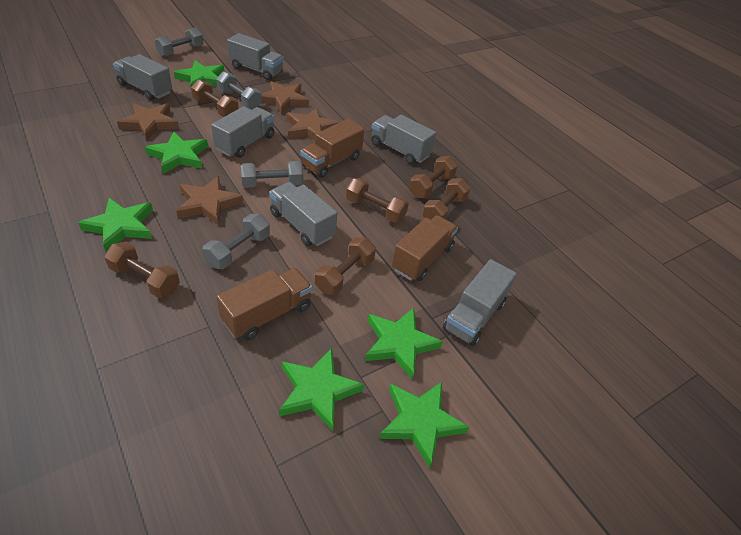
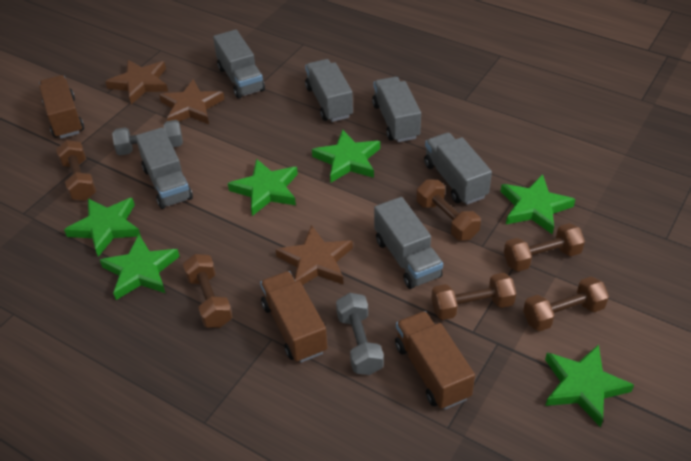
brown star: [117,103,179,140] [176,176,243,226] [261,81,309,114] [287,108,339,140] = 4 -> [105,60,168,104] [159,79,225,124] [275,225,353,285] = 3
grey dumbbell: [155,27,204,57] [203,214,270,269] [216,71,262,109] [241,161,303,188] = 4 -> [112,120,183,155] [336,293,384,375] = 2

